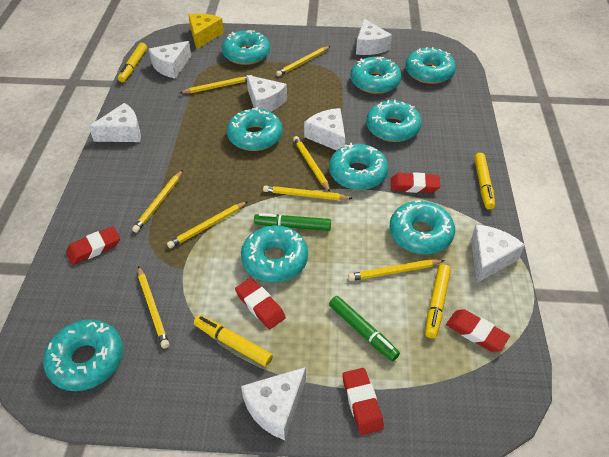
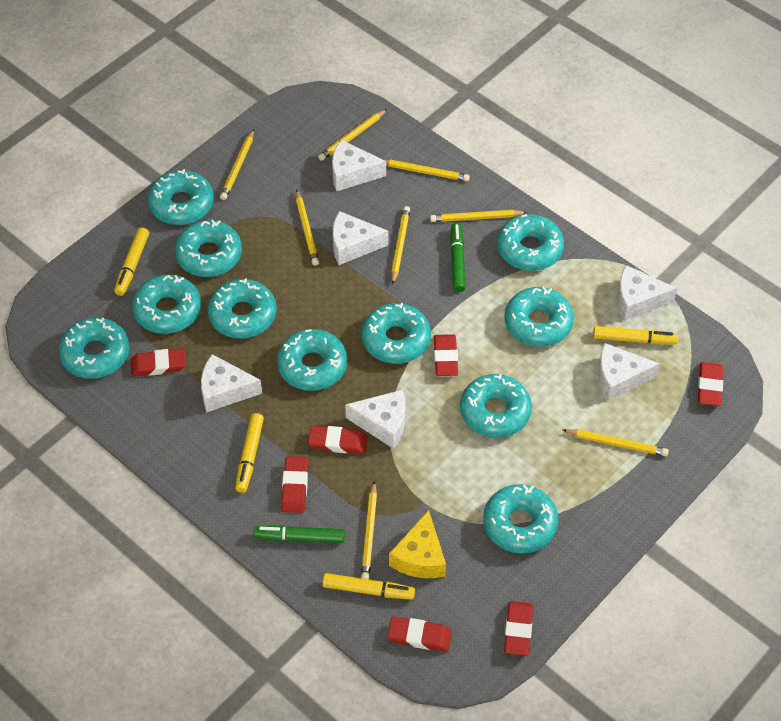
red eraser: [66,226,120,265] [235,278,286,329] [342,368,384,435] [391,172,440,193] [446,309,510,352] = 5 -> [130,349,186,376] [281,456,308,513] [308,426,368,454] [388,617,452,652] [434,334,458,376] [504,601,533,656] [698,362,723,406] = 7
turquoise donut: [43,319,123,391] [222,30,270,65] [227,107,283,151] [241,225,308,282] [329,143,388,190] [351,57,402,94] [366,100,422,142] [389,200,455,254] [405,47,456,84] = 9 -> [59,317,130,379] [132,274,201,334] [148,169,214,225] [175,219,242,277] [208,278,277,339] [277,329,347,391] [362,303,431,364] [460,374,532,438] [483,484,558,553] [497,214,564,271] [505,287,574,347] = 11
white cheese: [89,103,141,142] [149,41,191,79] [241,367,306,440] [246,75,287,112] [304,108,345,150] [356,19,392,55] [471,225,525,283] = 7 -> [201,354,262,413] [332,140,386,191] [333,211,388,265] [345,390,405,449] [598,343,660,401] [617,265,677,321] = 6

